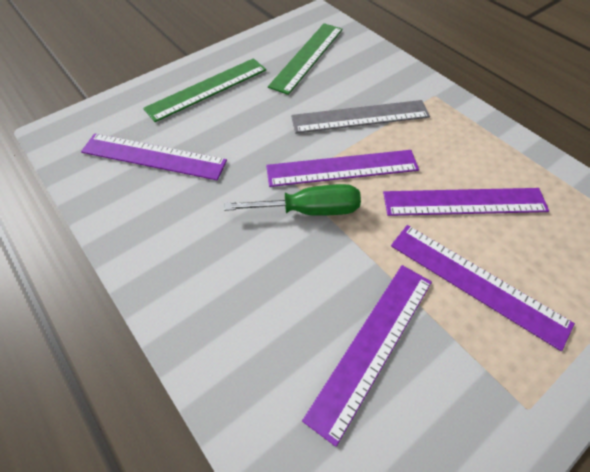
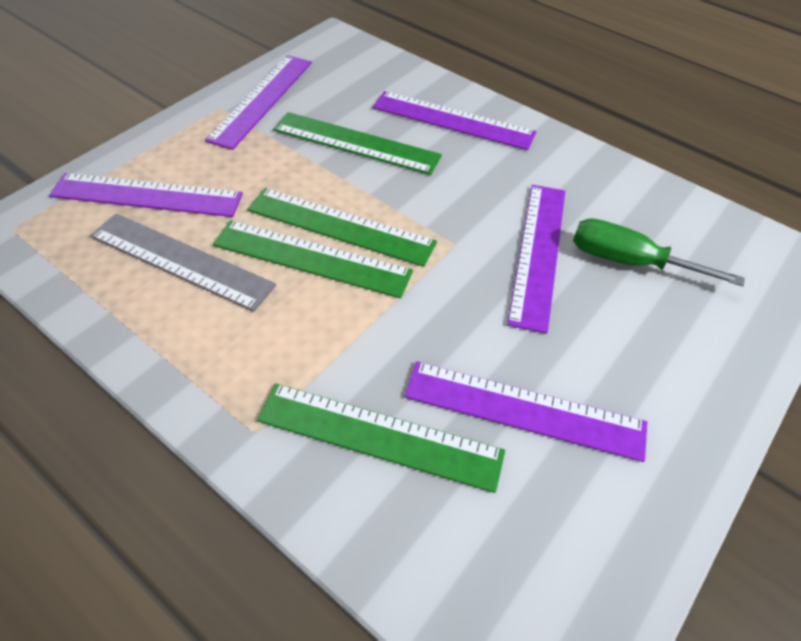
green ruler: [143,58,266,122] [268,23,343,95] = 2 -> [213,220,413,298] [248,188,437,267] [257,383,505,493] [273,112,442,175] = 4

